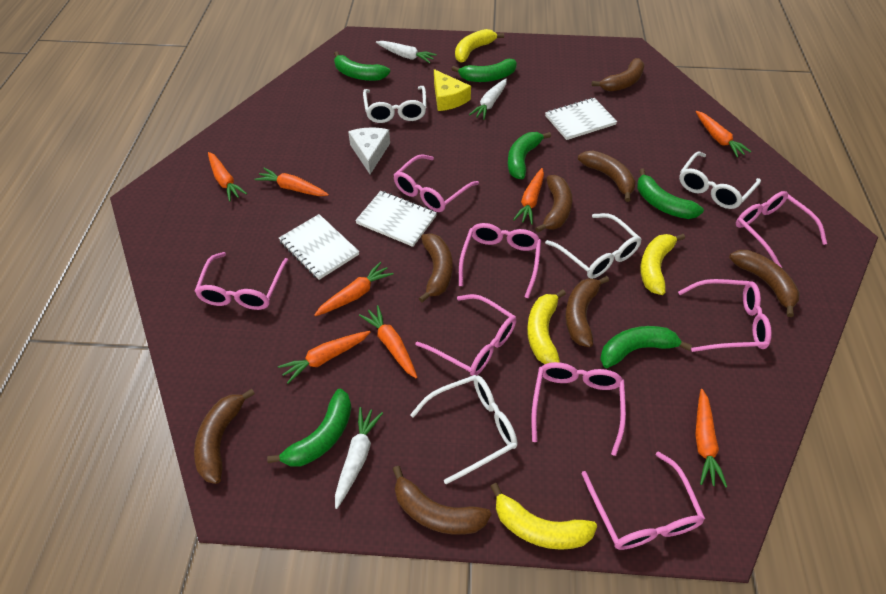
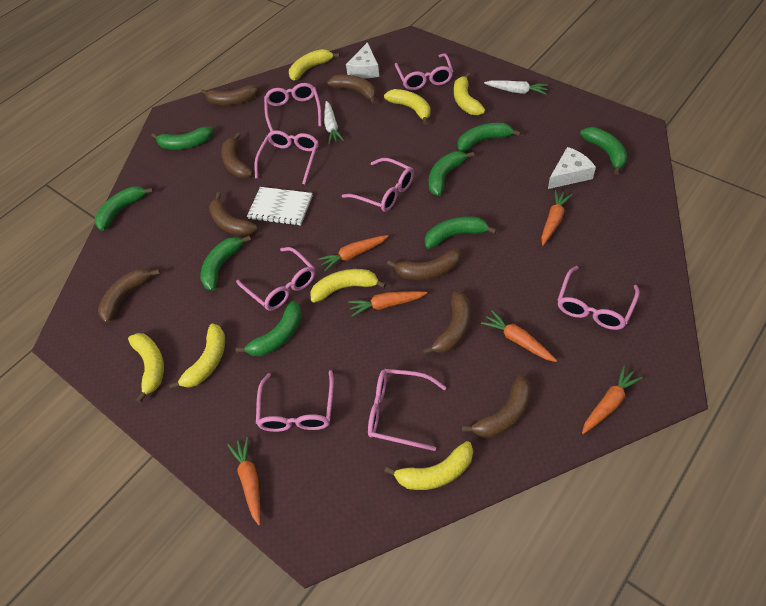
green banana: [267,389,352,466] [334,51,390,81] [452,59,517,82] [508,132,551,179] [600,326,692,368] [637,169,704,219] = 6 -> [95,186,154,231] [151,127,213,150] [201,236,251,291] [236,301,302,356] [425,216,497,249] [429,151,475,196] [457,123,521,152] [580,127,627,175] = 8
orange carrot: [208,152,247,202] [254,168,329,196] [278,331,370,384] [314,262,394,316] [359,305,417,378] [513,168,544,225] [695,389,727,487] [696,111,752,158] = 8 -> [228,437,261,525] [318,235,389,271] [348,291,427,317] [481,310,557,362] [541,190,572,246] [582,366,643,434] = 6
white carrot: [335,407,383,509] [376,41,437,63] [469,78,507,120] = 3 -> [324,101,344,144] [484,80,548,95] = 2
white cheese: [348,127,390,174] = 1 -> [346,42,379,78] [548,147,596,189] = 2
white glasses: [363,86,427,123] [410,375,517,484] [545,213,642,279] [679,151,761,209] = 4 -> none = 0
white notebook: [279,214,359,280] [355,191,437,247] [545,98,617,140] = 3 -> [247,187,313,226] = 1
yellow banana: [455,29,504,63] [490,483,597,550] [527,289,566,364] [640,234,685,295] = 4 -> [128,333,164,403] [169,324,225,390] [289,49,340,81] [310,269,386,303] [384,89,431,125] [384,441,473,490] [454,73,485,115] = 7
yellow cheese: [434,69,471,111] = 1 -> none = 0

